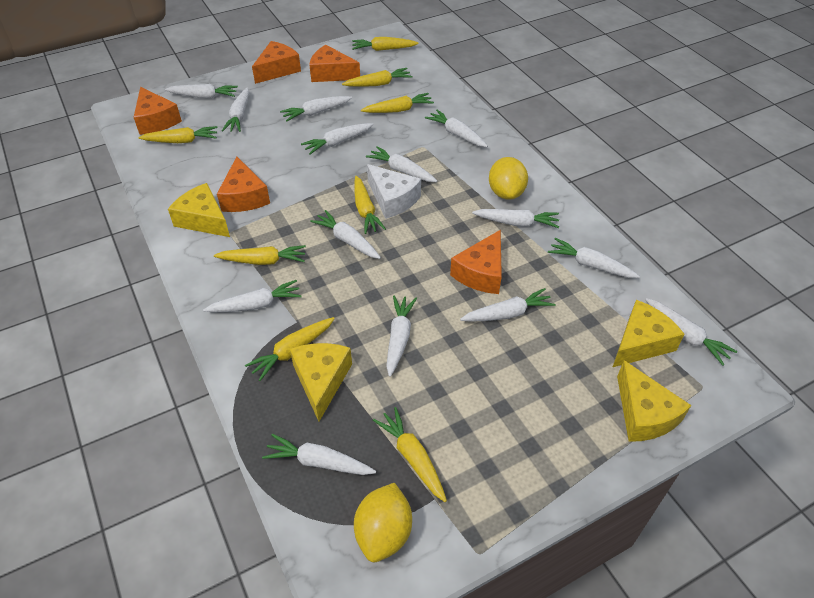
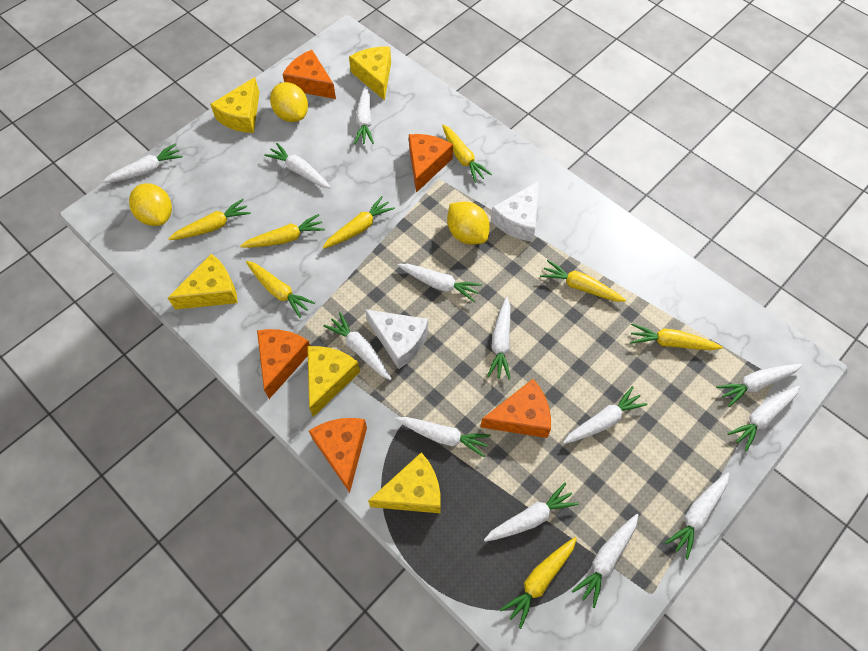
white carrot: [165,84,238,98] [203,280,302,312] [222,87,250,132] [262,434,376,475] [280,96,352,122] [301,123,373,154] [310,210,381,259] [366,146,437,182] [386,295,417,377] [425,110,488,147] [460,288,555,322] [472,209,559,228] [548,238,640,278] [645,298,737,366] = 14 -> [102,144,183,183] [264,143,331,188] [323,312,392,380] [354,85,374,144] [395,417,491,457] [397,264,482,302] [484,483,579,542] [487,297,510,379] [563,386,648,444] [572,514,638,608] [665,472,729,560] [716,364,803,407] [727,386,800,452] = 13
white cheese: [367,164,421,219] = 1 -> [365,309,428,369] [491,181,539,242] = 2
yellow cheese: [168,183,230,237] [290,343,352,421] [613,300,685,367] [617,360,691,442] = 4 -> [168,254,238,310] [210,77,260,133] [307,346,360,417] [349,47,391,100] [368,452,441,513] = 5
yellow lemon: [354,483,412,562] [489,157,528,200] = 2 -> [129,183,172,226] [270,82,308,122] [447,202,490,245] = 3

